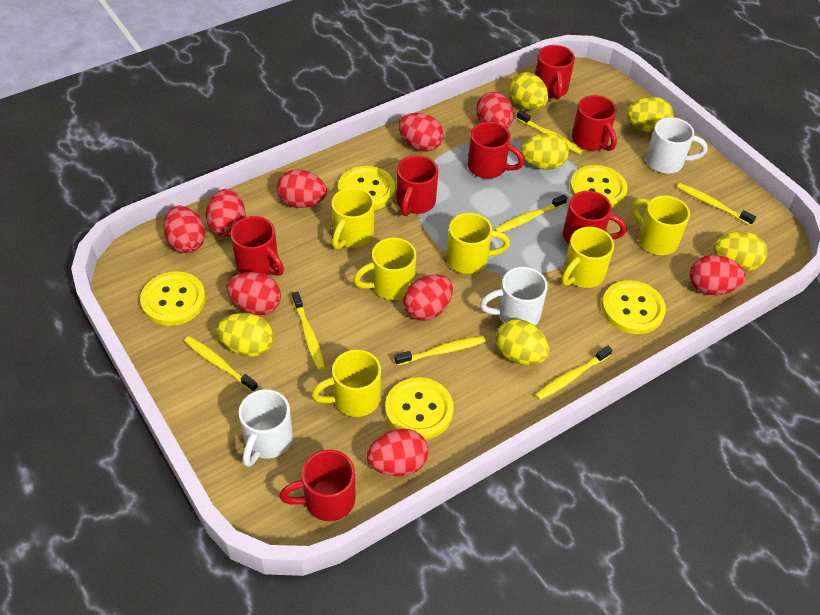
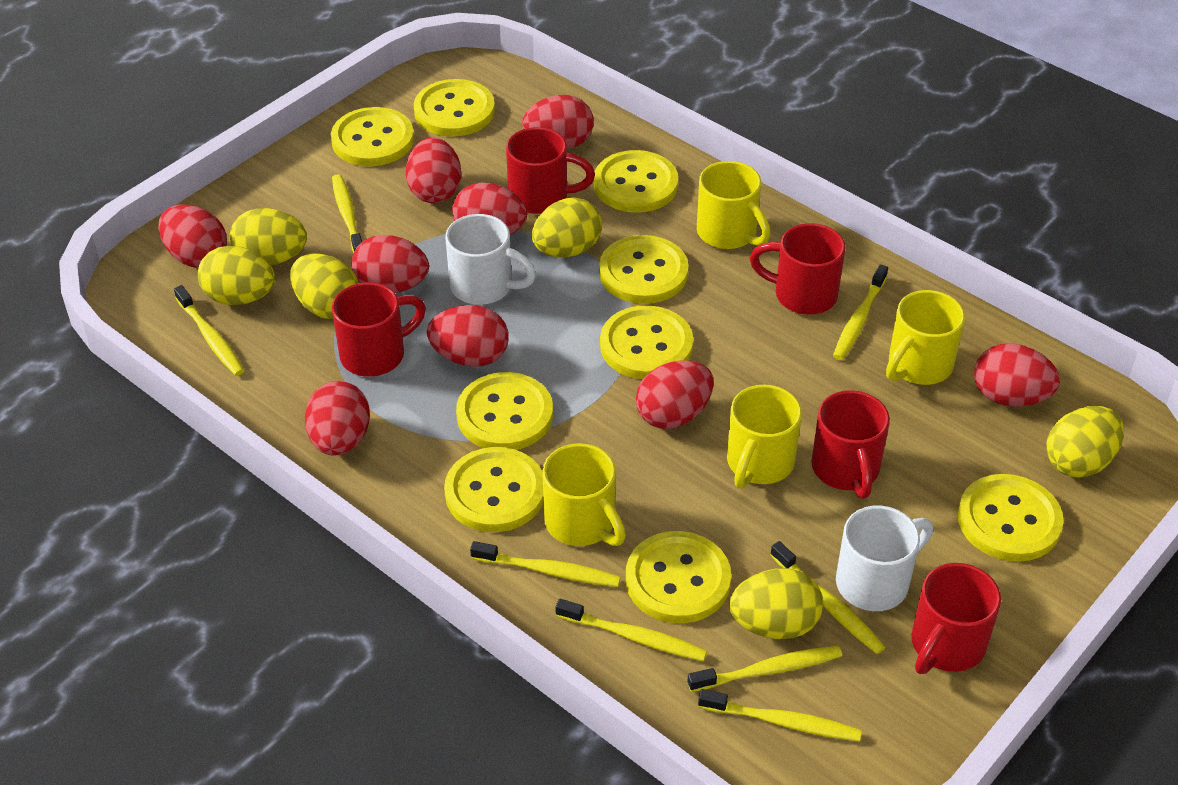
red mug: [231,216,284,276] [279,450,355,521] [396,155,438,216] [468,122,524,179] [535,45,575,100] [563,191,627,244] [572,95,617,151] = 7 -> [332,282,426,377] [506,127,595,214] [750,223,846,315] [811,390,890,498] [911,563,1001,674] = 5
white mug: [238,389,293,467] [480,267,548,326] [646,117,708,174] = 3 -> [445,214,536,305] [836,506,933,611] = 2
yellow button: [140,271,206,326] [338,166,395,210] [385,377,454,440] [570,165,628,209] [602,280,666,334] = 5 -> [331,107,414,166] [414,79,495,137] [444,447,544,532] [456,372,553,450] [594,150,678,213] [599,235,689,304] [600,305,693,379] [626,531,731,623] [958,474,1064,562] = 9
yellow mug: [311,350,381,417] [331,187,374,249] [354,238,416,300] [446,213,510,274] [561,227,614,288] [631,195,690,255] = 6 -> [542,443,626,546] [697,161,771,249] [727,385,802,488] [886,290,965,385] = 4
yellow toothbrush: [184,336,258,392] [292,292,325,370] [395,336,486,365] [494,194,567,233] [516,110,583,154] [535,346,612,400] [677,183,756,226] = 7 -> [174,285,245,376] [332,174,362,253] [470,541,621,587] [556,599,707,661] [687,646,842,692] [698,689,862,742] [770,541,885,654] [833,265,888,360] = 8

